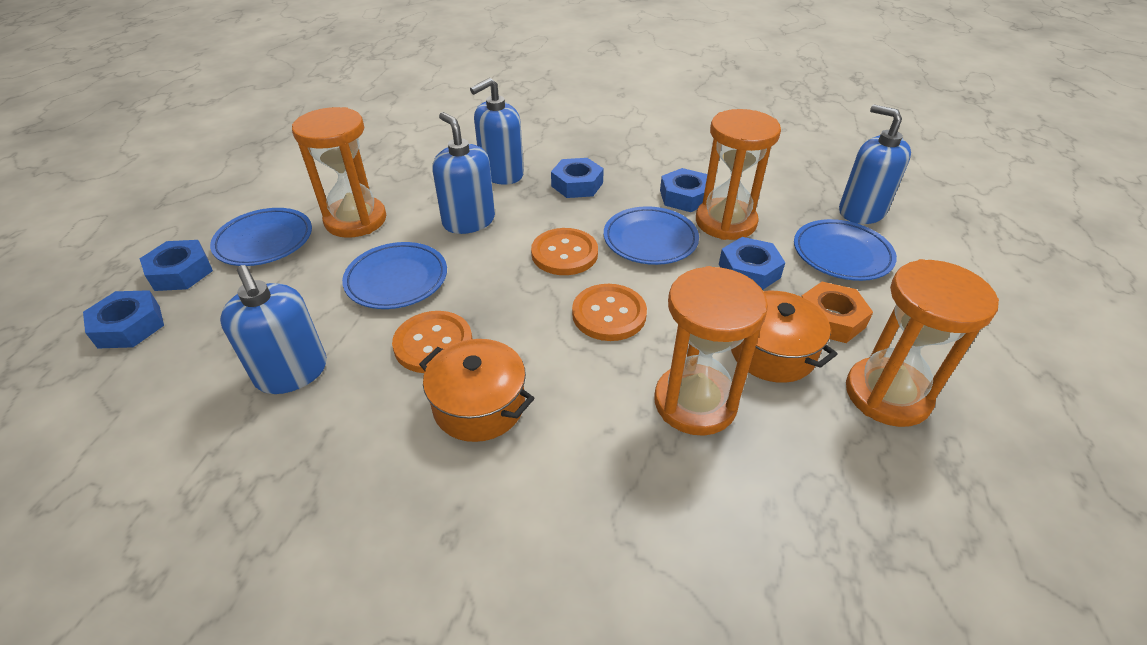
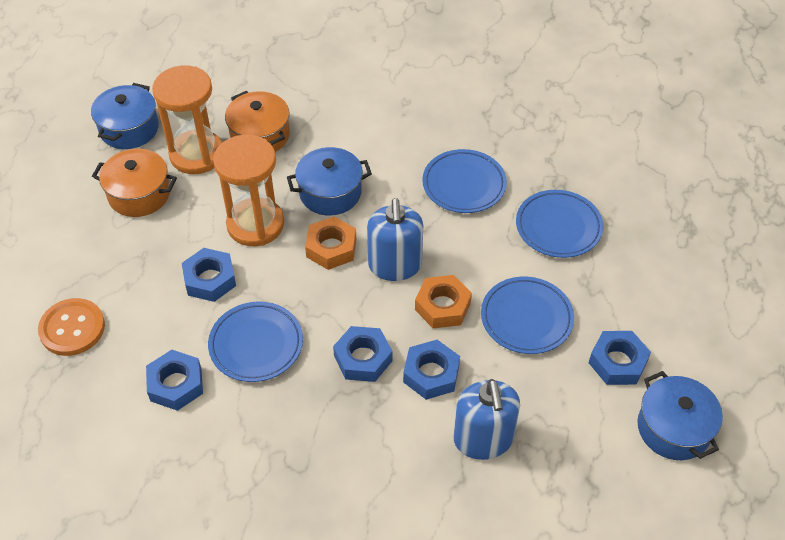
blue pot: none = 0 -> [91,83,159,149] [287,147,372,216] [637,371,723,460] = 3
blue soap dispenser: [220,265,327,394] [432,112,495,234] [470,78,524,185] [839,105,911,224] = 4 -> [367,198,423,281] [454,379,520,460] = 2
orange button: [392,311,472,373] [531,228,598,275] [572,284,647,341] = 3 -> [38,298,105,356] = 1
orange hourglass: [292,107,386,238] [654,266,768,436] [696,109,781,240] [846,259,999,427] = 4 -> [152,65,223,174] [213,135,284,246] = 2
orange nut: [801,282,873,343] = 1 -> [305,216,356,270] [415,275,472,329] = 2

